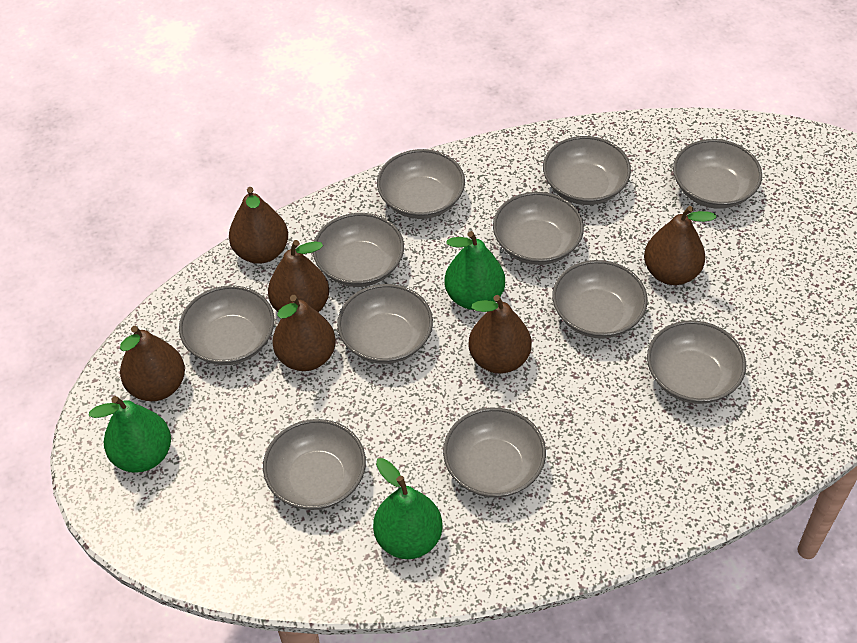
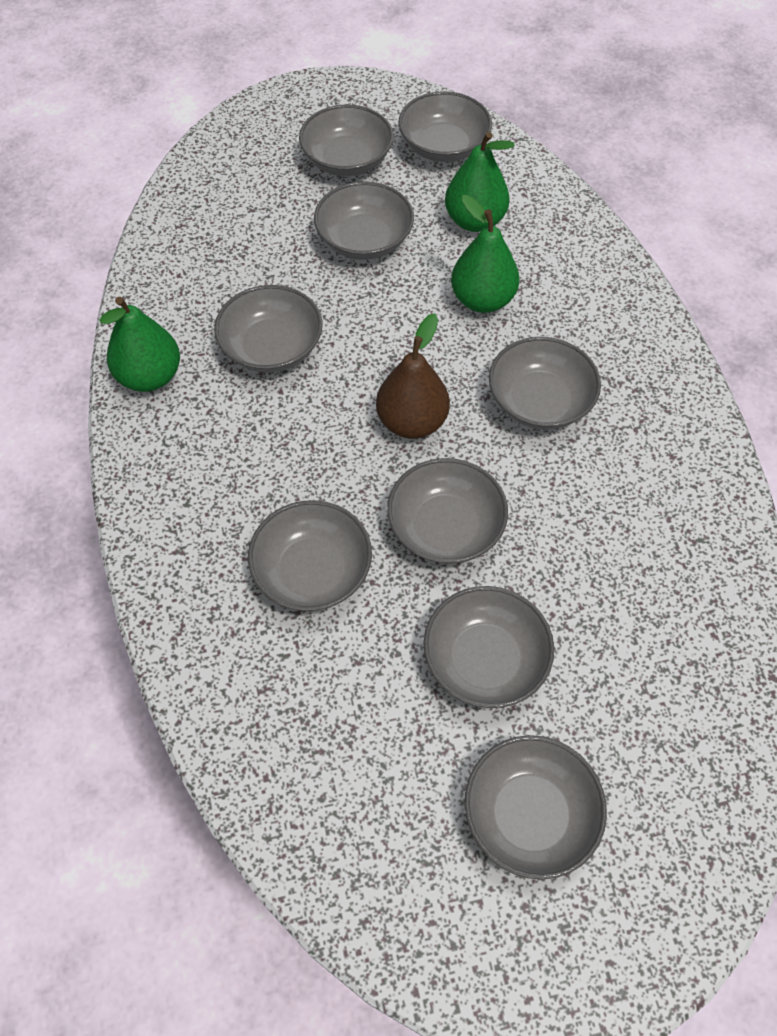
brown pear: [120,326,185,401] [229,187,288,264] [268,240,329,312] [272,295,336,371] [469,295,532,374] [644,206,717,285] = 6 -> [376,313,450,439] = 1
grey bowl: [179,285,274,365] [263,419,366,510] [313,213,404,287] [337,284,433,364] [377,149,465,219] [443,408,546,498] [493,192,584,265] [543,136,631,205] [552,260,648,338] [647,320,746,404] [673,139,762,209] = 11 -> [214,285,323,373] [248,500,372,611] [299,105,394,176] [314,181,414,260] [387,458,508,564] [398,91,492,162] [424,586,554,708] [465,735,607,880] [489,337,601,429] = 9

